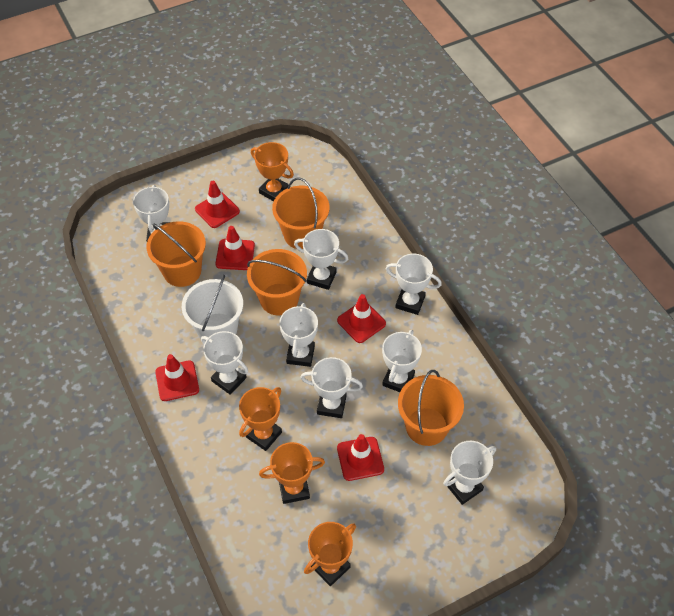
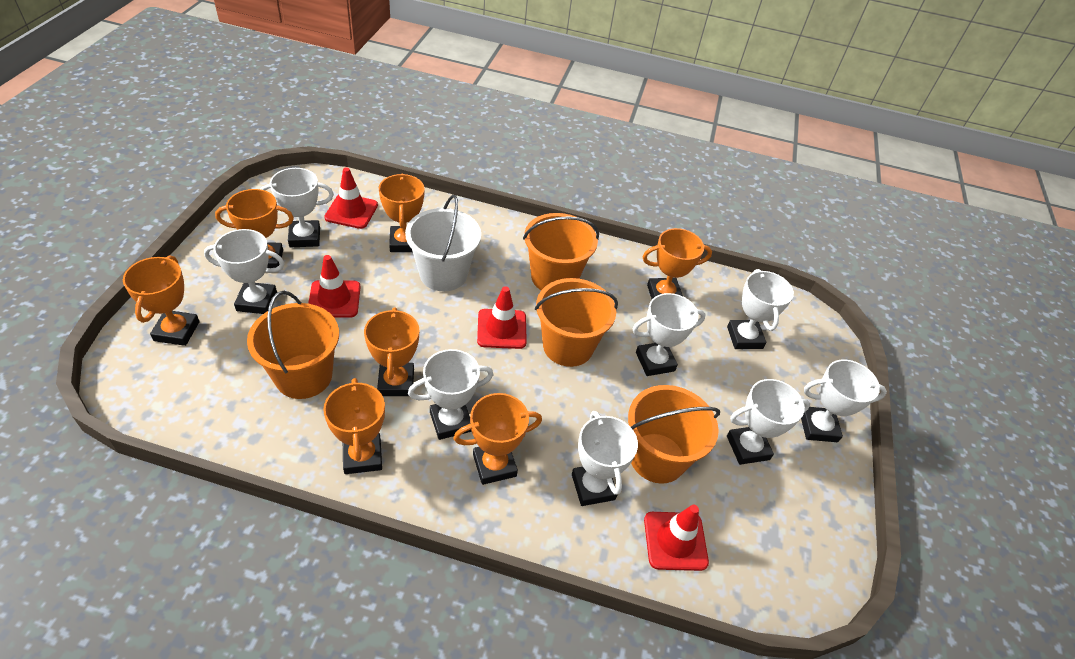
orange trophy: [239,387,282,451] [251,142,294,201] [259,442,325,504] [304,522,356,586] = 4 -> [123,255,200,346] [215,189,294,268] [323,378,385,474] [364,308,419,396] [379,174,425,252] [453,393,542,485] [642,228,712,299] = 7
red traffic cone: [155,354,199,401] [195,181,240,228] [215,226,255,270] [337,294,386,343] [337,434,384,481] = 5 -> [308,255,361,318] [324,167,378,229] [477,286,527,349] [644,505,709,571] = 4

